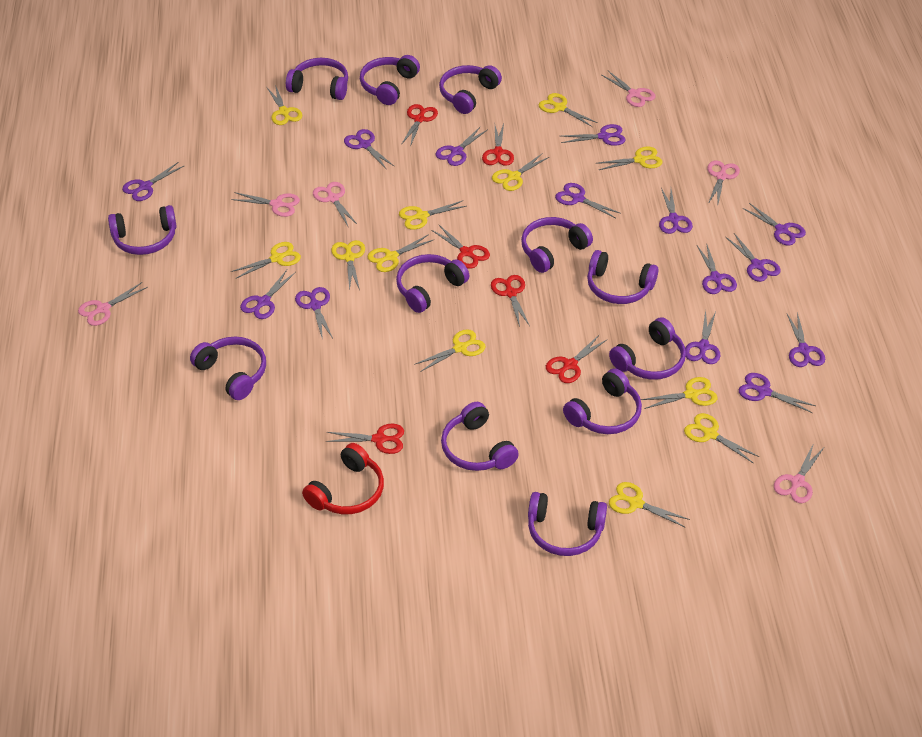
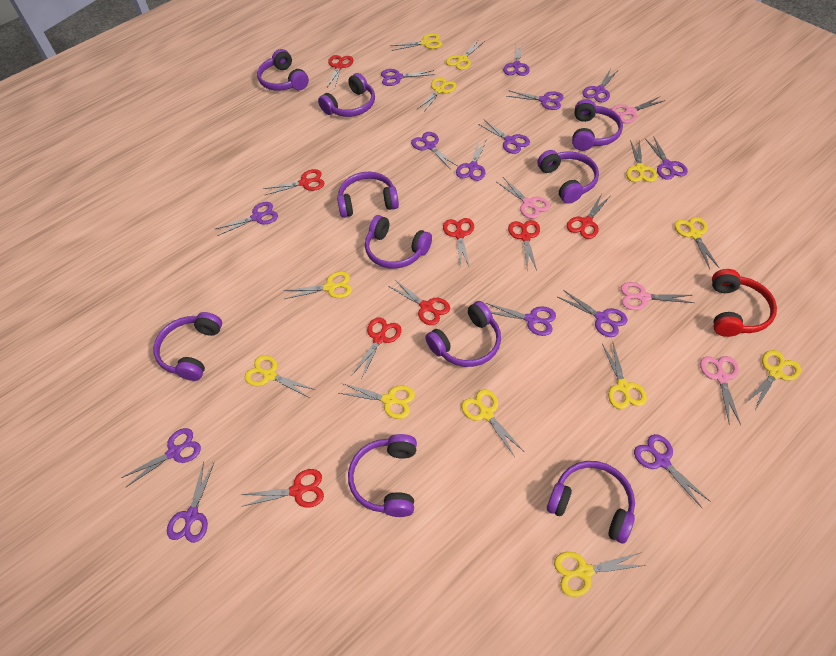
pink scissors: [78,282,148,326] [231,192,300,217] [313,182,357,226] [602,71,656,107] [707,160,740,204] [774,443,824,503] = 6 -> [497,177,550,219] [611,97,666,123] [621,282,694,310] [700,356,741,425] = 4
purple headphones: [108,205,177,255] [190,337,266,400] [286,58,348,100] [360,55,420,105] [396,254,469,313] [439,65,502,114] [441,402,519,471] [521,217,593,273] [528,492,607,556] [563,368,642,434] [587,250,658,304] [609,317,686,380] = 12 -> [153,312,222,381] [257,49,309,91] [318,73,375,117] [337,172,399,218] [348,434,417,517] [365,215,432,269] [425,301,501,367] [537,150,599,204] [547,461,635,543] [572,99,623,151] = 10
red scissors: [326,424,404,454] [401,104,438,147] [431,225,490,269] [482,123,514,166] [491,275,530,327] [546,334,608,383] = 6 -> [241,469,324,508] [263,169,324,195] [327,55,353,87] [352,317,401,380] [388,279,450,325] [443,218,474,268] [508,220,540,271] [567,194,610,239] = 8

